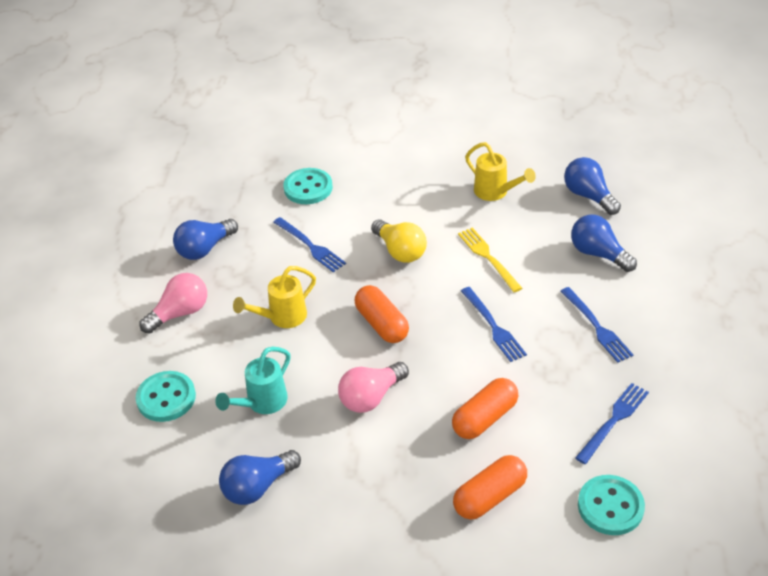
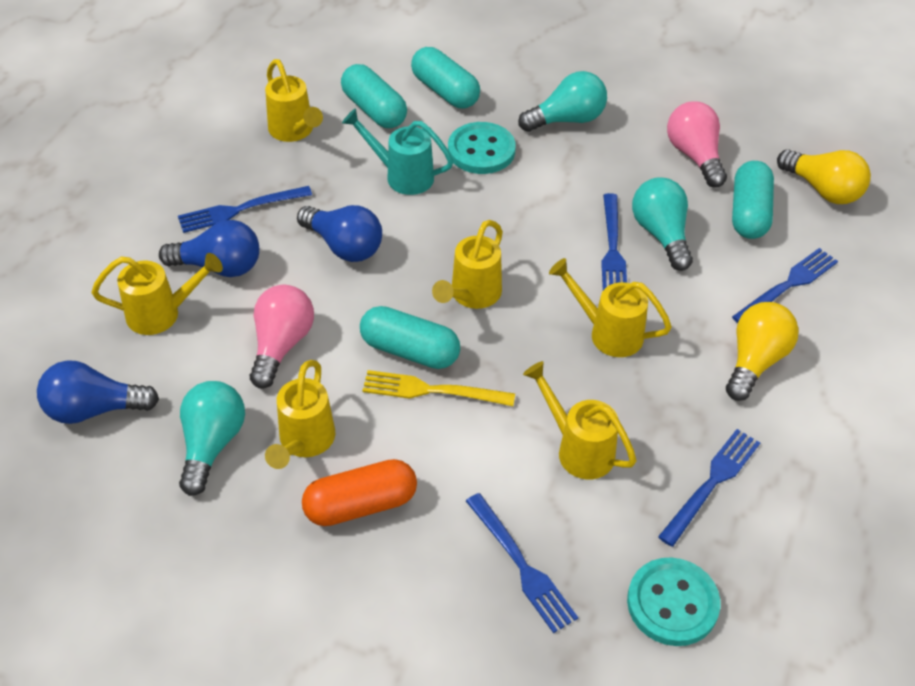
blue fork: [273,217,346,272] [461,287,527,362] [561,287,633,363] [575,383,649,464] = 4 -> [178,186,312,233] [466,493,578,633] [601,193,627,290] [658,429,760,547] [732,248,838,323] = 5
blue light bulb: [173,219,238,260] [219,450,301,505] [564,157,621,215] [571,214,637,272] = 4 -> [37,360,159,424] [159,220,259,277] [297,205,382,262] = 3
orange capsule: [355,285,409,343] [452,378,518,439] [453,455,527,520] = 3 -> [302,459,417,526] = 1
turquoise button: [136,371,196,422] [283,168,333,204] [578,475,645,535] = 3 -> [448,122,516,174] [627,557,720,646] = 2
turquoise capsule: none = 0 -> [341,64,407,128] [360,306,460,369] [411,47,480,108] [732,161,774,239] = 4
turquoise light bulb: none = 0 -> [179,381,245,496] [518,71,607,132] [632,177,693,271] = 3
yellow light bulb: [371,219,427,263] = 1 -> [726,302,799,401] [777,149,871,204] = 2
yellow watering can: [233,266,316,328] [465,142,536,201] = 2 -> [91,253,223,335] [265,59,323,142] [265,360,335,469] [432,220,503,309] [523,361,636,479] [549,258,672,357] = 6

